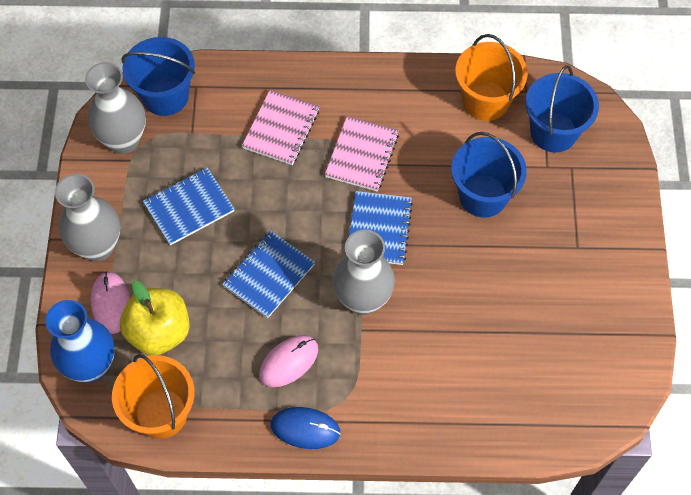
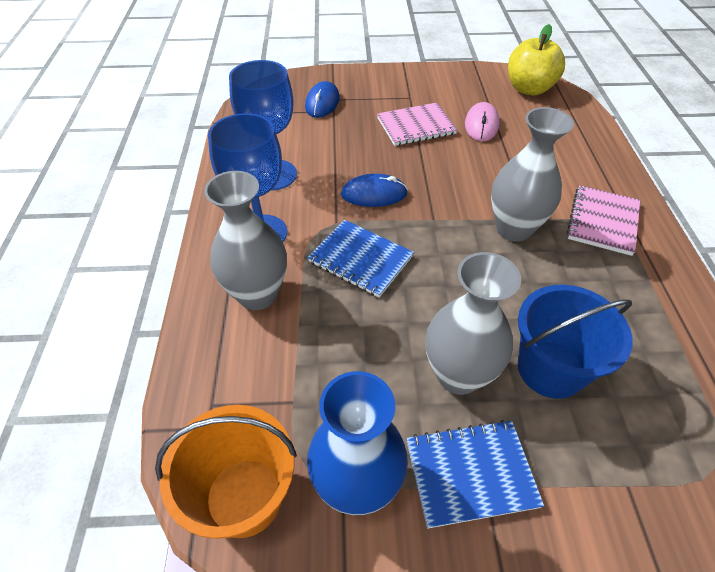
blue bucket: [121,37,195,116] [451,132,527,218] [525,65,599,152] = 3 -> [518,285,633,399] = 1
blue goblet: none = 0 -> [208,113,287,242] [229,60,297,190] = 2
blue mouse: [271,407,340,449] = 1 -> [305,81,340,118] [341,174,408,207] = 2
blue notebook: [143,168,234,245] [222,231,315,318] [349,191,413,265] = 3 -> [307,220,414,298] [406,420,544,528] = 2
orange bucket: [112,354,194,439] [455,34,528,121] = 2 -> [155,405,297,539] = 1
pink mouse: [91,272,130,334] [259,335,318,387] = 2 -> [465,102,499,141] = 1

